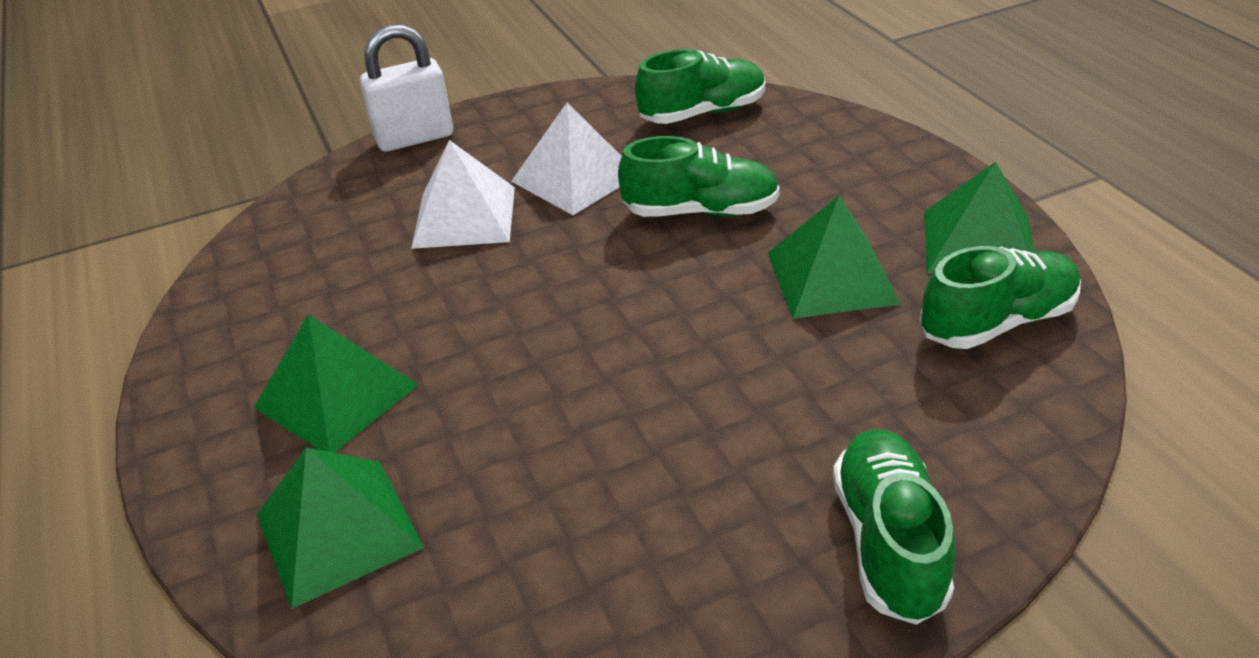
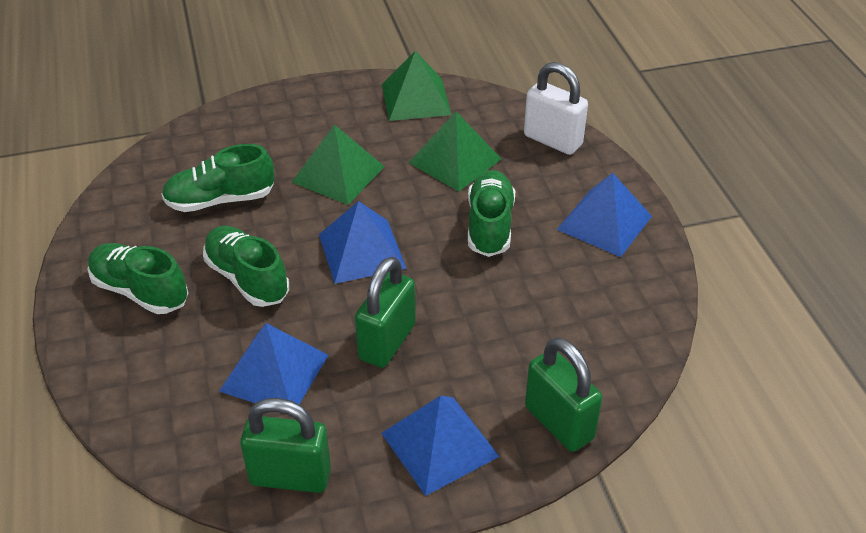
blue pyramid: none = 0 -> [219,323,328,404] [319,201,407,284] [381,396,500,496] [557,173,652,257] = 4
green padlock: none = 0 -> [240,398,331,493] [355,257,415,368] [525,337,603,452] = 3
green pyramid: [253,314,418,453] [257,447,424,609] [768,196,901,319] [924,162,1034,273] = 4 -> [292,125,385,205] [382,51,452,121] [408,112,501,192] = 3
white pyramid: [411,140,515,249] [511,102,622,215] = 2 -> none = 0

